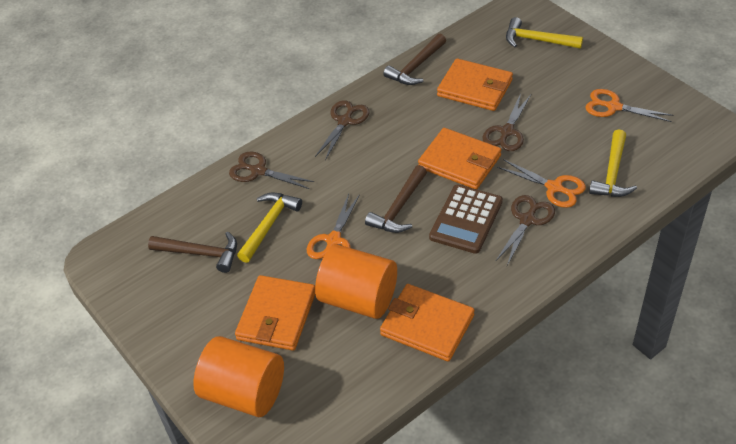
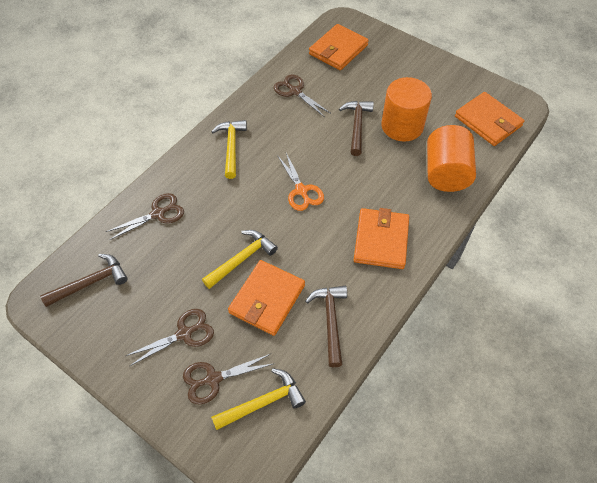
brown calculator: [429,185,503,254] = 1 -> none = 0
orange scissors: [307,194,360,259] [497,159,586,208] [586,89,674,122] = 3 -> [277,153,324,211] = 1

